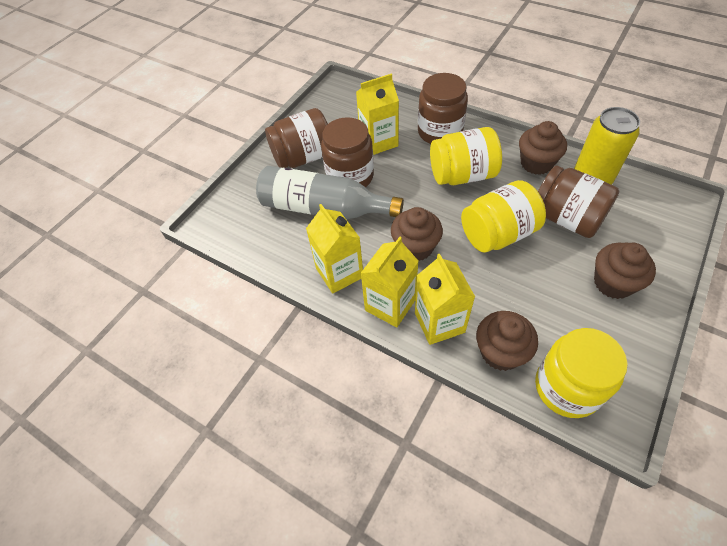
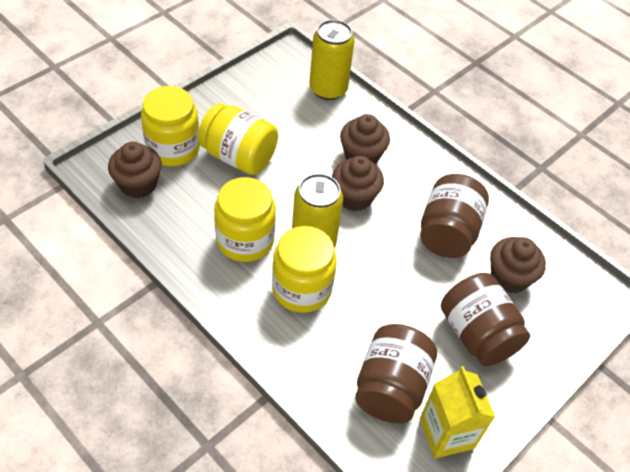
brown jar: [265,108,328,168] [321,117,374,187] [418,73,468,144] [538,165,620,238] = 4 -> [355,324,437,424] [420,174,489,258] [441,273,530,366] = 3
grey bottle: [256,166,404,219] = 1 -> none = 0
yellow can: [574,107,640,185] = 1 -> [292,173,343,248] [309,20,355,100] = 2
yellow carton: [306,204,363,294] [356,74,399,155] [361,237,419,327] [415,254,475,345] = 4 -> [420,366,495,459] = 1
yellow jar: [430,127,502,185] [461,180,546,253] [535,328,628,418] = 3 -> [141,86,200,167] [198,103,278,175] [214,177,276,262] [272,226,337,313] = 4

